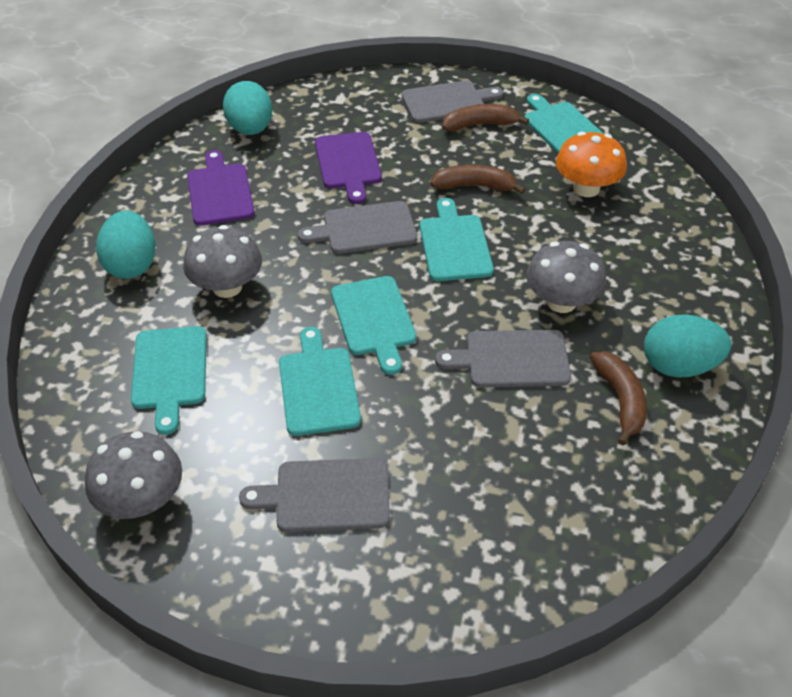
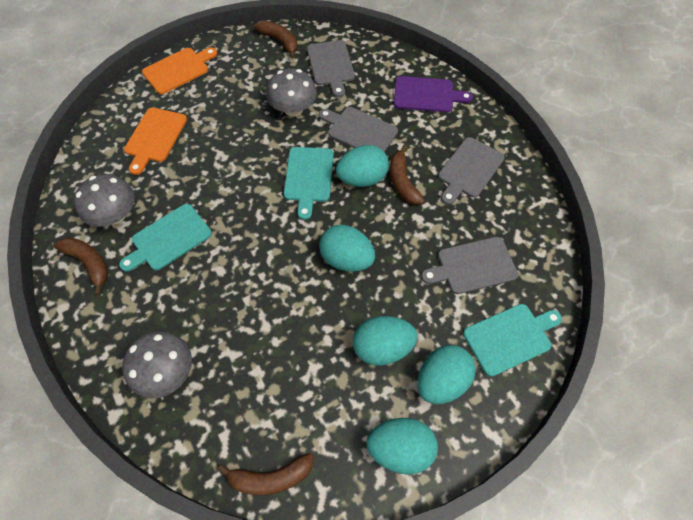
brown banana: [431,165,526,194] [442,104,529,131] [590,351,647,445] = 3 -> [54,237,108,295] [218,453,314,495] [254,20,297,59] [390,145,425,205] = 4
orange cutting board: none = 0 -> [124,108,187,175] [142,47,217,94] = 2
orange mushroom: [556,132,627,197] = 1 -> none = 0
purple cutting board: [187,150,255,226] [315,132,382,204] = 2 -> [394,76,473,112] = 1
turquoise cutting board: [131,326,207,435] [279,327,361,436] [331,276,416,375] [420,198,494,281] [525,94,604,153] = 5 -> [119,204,212,272] [284,147,334,220] [463,304,562,377] = 3
turquoise egg: [96,211,155,279] [223,81,272,135] [644,314,731,378] = 3 -> [319,225,375,272] [336,145,389,187] [353,316,417,366] [366,418,438,474] [417,345,476,404] = 5

